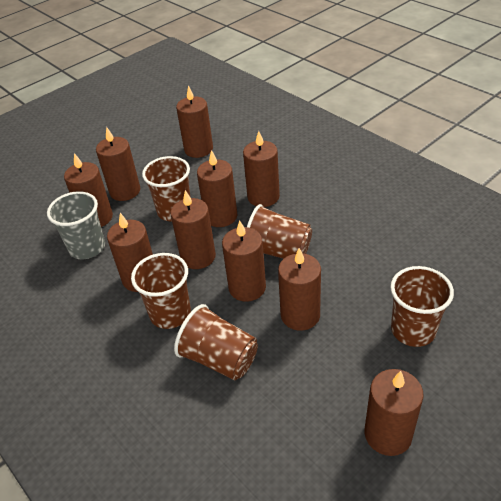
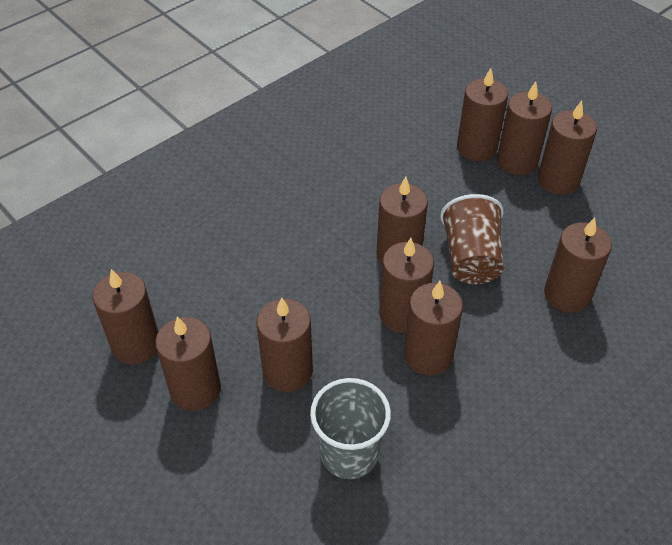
brown cup: [131,253,191,329] [142,156,191,221] [174,304,258,381] [247,204,312,259] [390,266,454,347] = 5 -> [440,194,504,284] = 1

